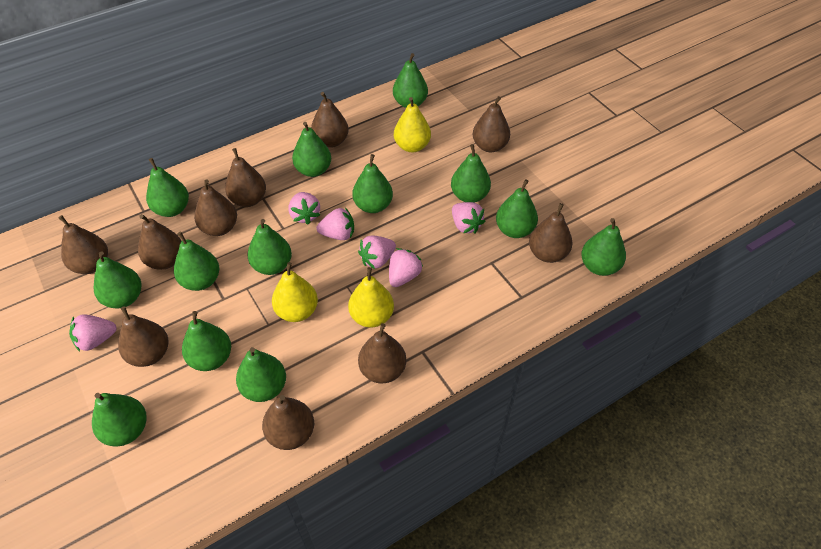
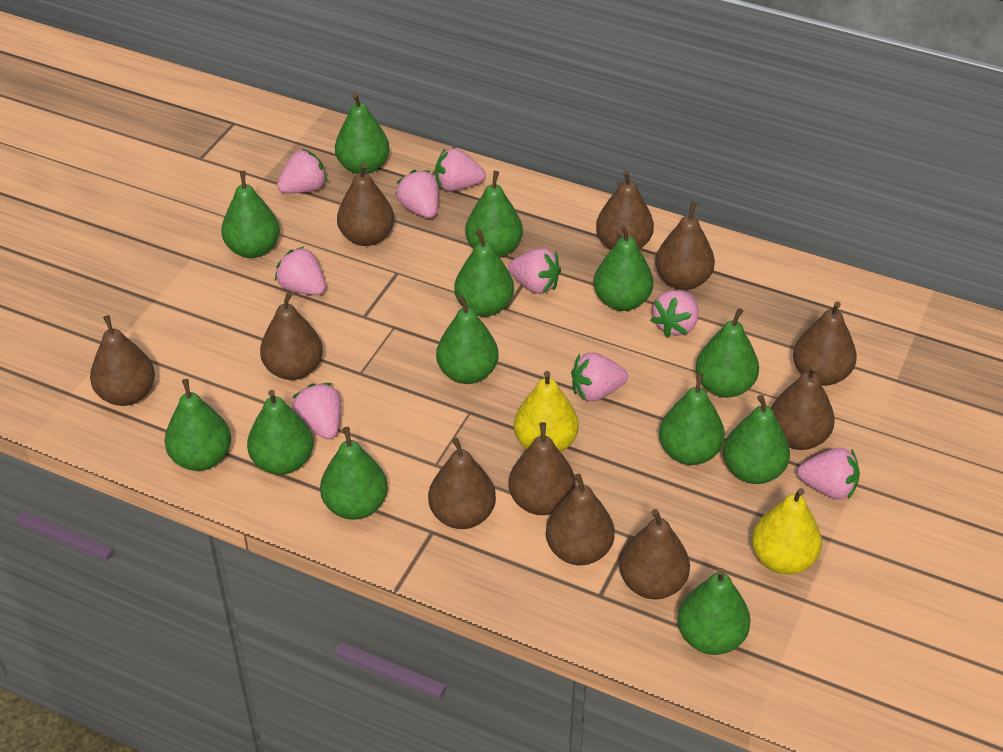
brown pear: [59,215,108,274] [118,306,168,367] [138,214,182,270] [194,179,237,236] [225,148,266,207] [262,395,314,450] [311,92,349,148] [358,323,406,383] [473,96,510,152] [529,203,573,263] = 10 -> [90,315,155,406] [260,292,323,380] [337,163,394,246] [428,438,496,529] [508,422,576,515] [546,473,615,565] [596,170,654,250] [619,509,690,599] [655,202,715,290] [771,365,835,450] [793,301,857,386] = 11
pink strawberry: [69,314,117,352] [288,192,320,225] [317,207,354,240] [358,236,396,269] [389,248,423,287] [452,202,485,233] = 6 -> [275,246,326,295] [277,149,327,193] [292,383,341,439] [396,170,439,218] [435,148,485,191] [508,248,561,294] [571,353,628,401] [651,290,698,337] [797,448,860,499] = 9
yellow pear: [272,262,318,322] [348,267,394,328] [394,97,431,152] = 3 -> [514,371,579,452] [752,488,822,574] = 2

